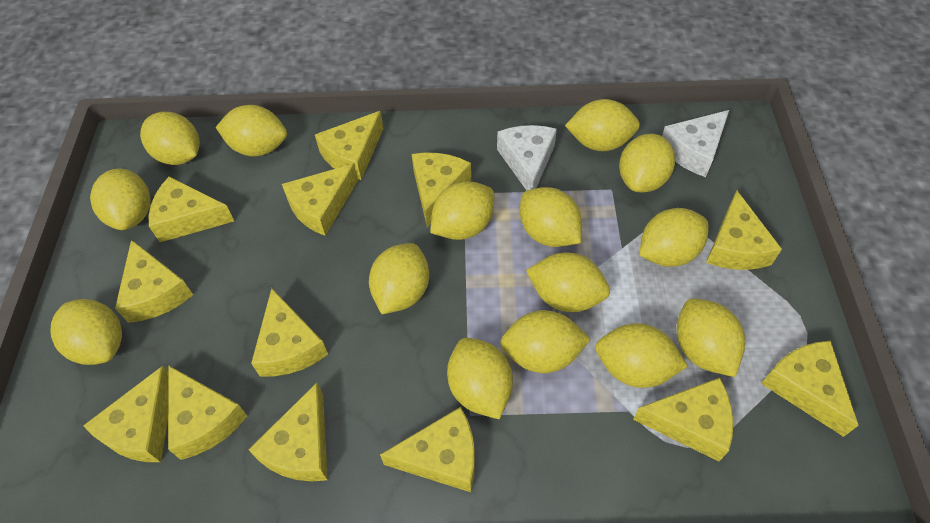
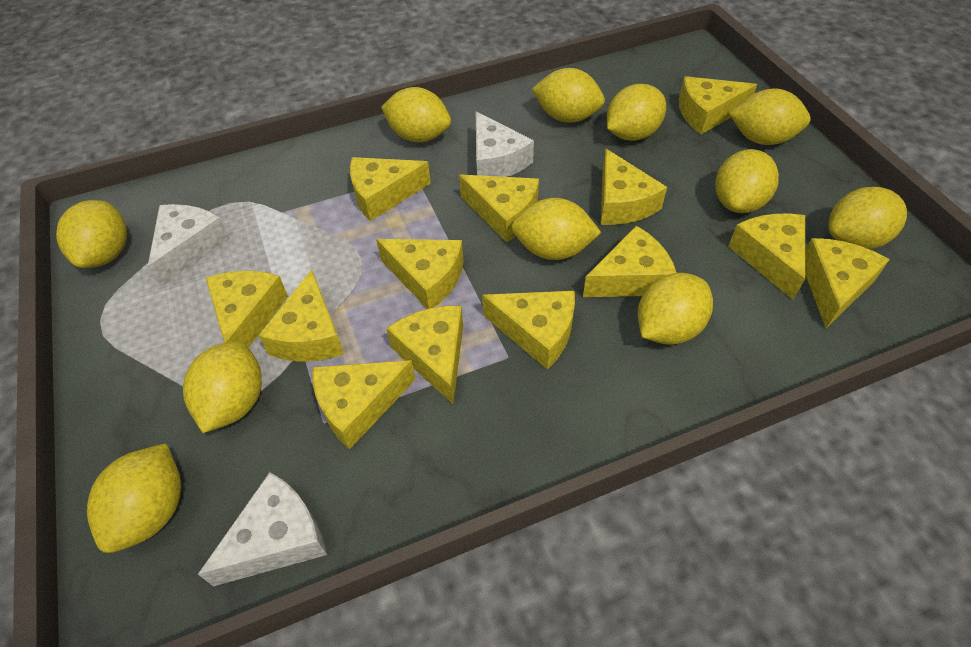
white cheese: [497,125,557,191] [662,110,729,177] = 2 -> [148,204,230,287] [198,472,327,586] [476,112,534,177] = 3
yellow lemon: [50,299,122,365] [90,168,151,230] [140,112,200,165] [216,105,287,157] [369,243,429,314] [430,181,494,240] [447,338,513,419] [500,310,591,373] [520,187,582,247] [526,252,610,312] [565,99,640,151] [595,323,688,388] [619,134,675,192] [639,208,709,267] [677,299,745,377] = 15 -> [56,200,127,268] [87,443,181,553] [183,341,262,433] [381,87,451,142] [512,198,601,260] [532,68,605,123] [607,84,666,141] [638,273,713,345] [715,149,779,213] [729,89,811,145] [828,187,907,249] = 11

